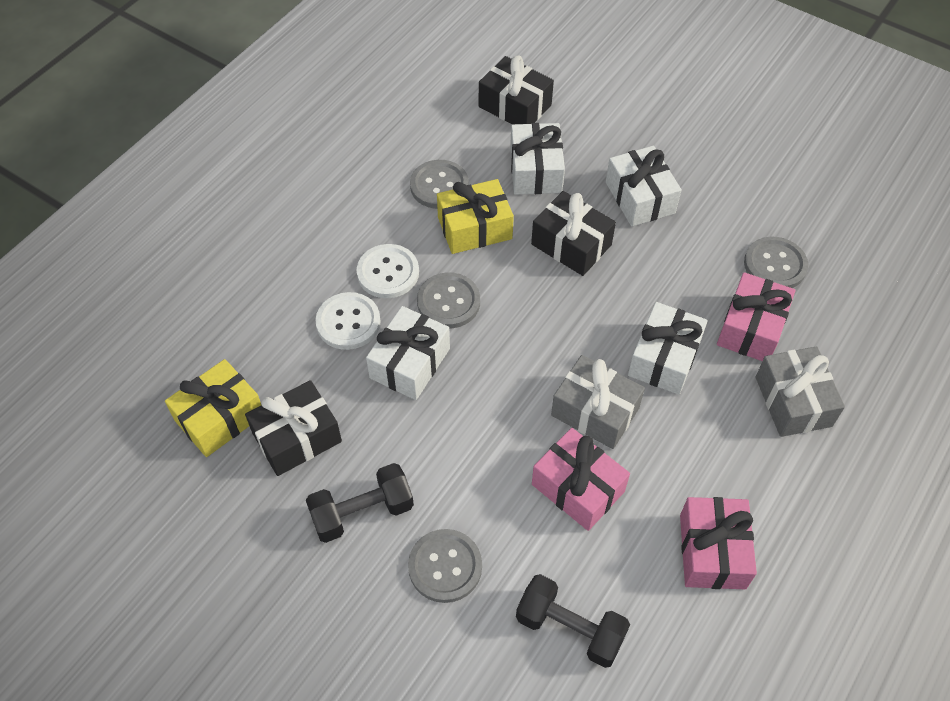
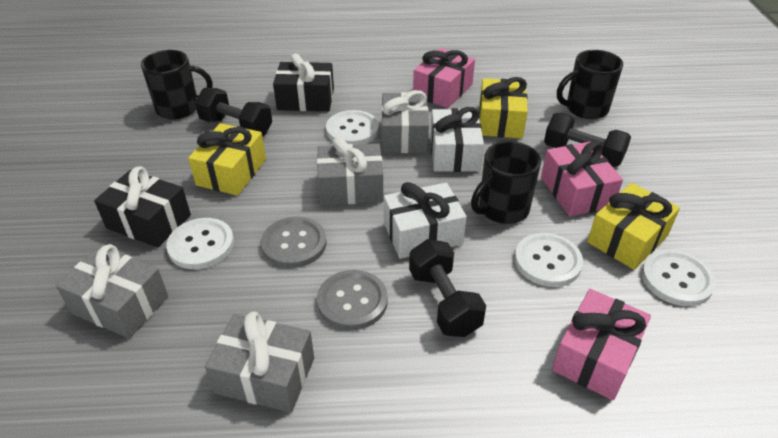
black dumbbell: [306,463,414,543] [516,574,630,668] = 2 -> [195,88,272,136] [409,239,486,337] [544,113,631,167] = 3
black gift: [245,380,342,476] [479,56,554,124] [531,191,616,276] = 3 -> [94,166,191,248] [273,53,334,111] = 2
black mug: none = 0 -> [141,50,213,120] [471,141,541,224] [557,50,623,119] = 3
grey button: [408,529,482,603] [410,160,469,209] [417,272,480,329] [744,237,808,288] = 4 -> [261,216,327,268] [317,270,388,330] = 2
grey gift: [551,355,645,449] [756,346,845,437] = 2 -> [56,244,168,339] [205,311,314,413] [317,137,383,205] [381,90,429,153] = 4
white button: [315,292,381,350] [357,244,419,298] = 2 -> [166,218,234,269] [326,110,379,145] [515,233,583,287] [641,250,716,306] = 4
white gift: [366,306,450,400] [510,123,565,195] [606,146,681,227] [628,302,708,395] = 4 -> [384,182,467,259] [430,107,484,172] = 2
yellow gift: [165,359,261,457] [437,179,514,254] = 2 -> [188,123,266,196] [479,77,528,139] [587,183,680,270] = 3

